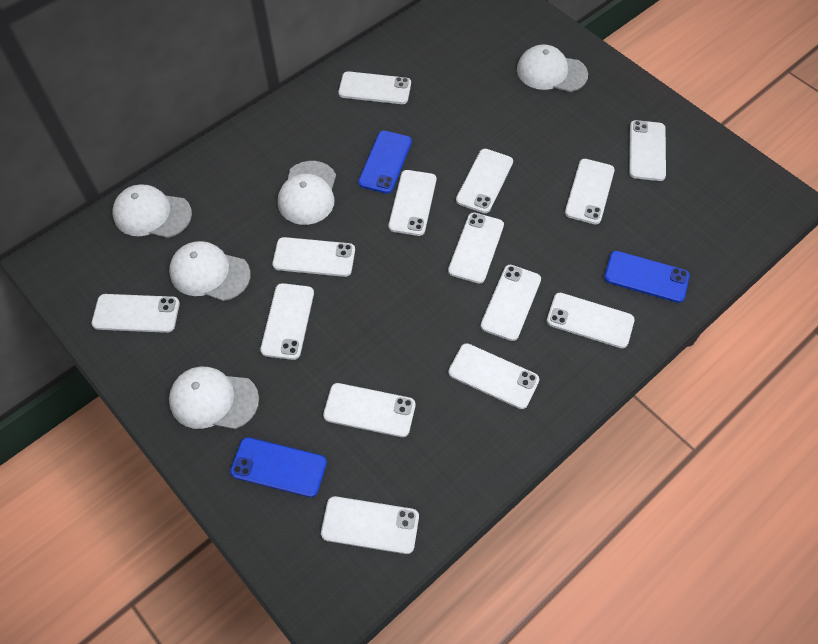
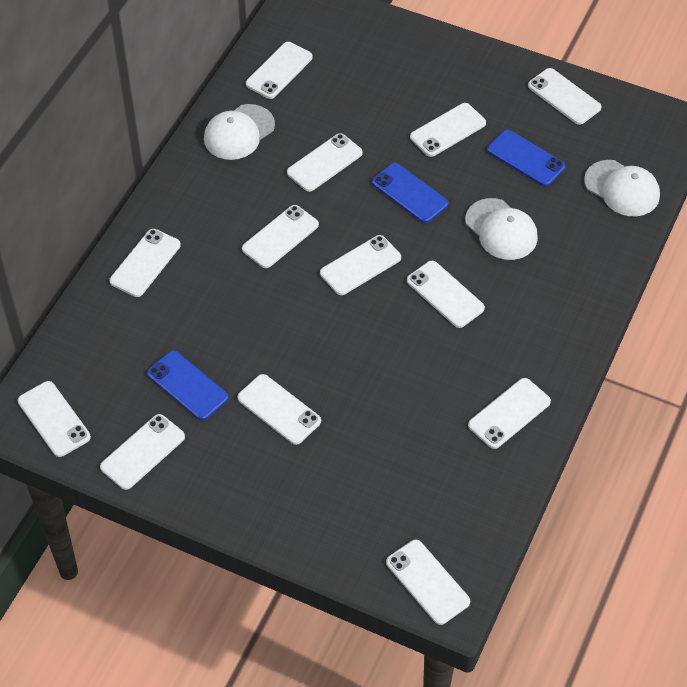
white cap: [113,184,192,238] [169,241,251,301] [169,367,259,429] [278,161,336,225] [517,44,588,92] = 5 -> [204,104,275,160] [465,198,538,260] [584,160,660,216] = 3
white phone: [92,294,180,333] [260,283,314,360] [272,237,355,277] [321,496,419,554] [323,383,415,437] [338,71,411,104] [389,170,436,236] [448,212,504,284] [448,343,539,409] [456,149,513,213] [481,265,541,341] [547,293,635,348] [565,159,615,224] [629,120,666,181] = 14 -> [18,381,91,457] [100,414,185,490] [109,229,181,297] [238,374,321,445] [242,205,319,268] [246,42,313,99] [287,133,363,192] [320,235,401,295] [386,540,470,625] [407,261,485,328] [410,103,486,157] [468,378,551,449] [528,68,602,125] = 13

